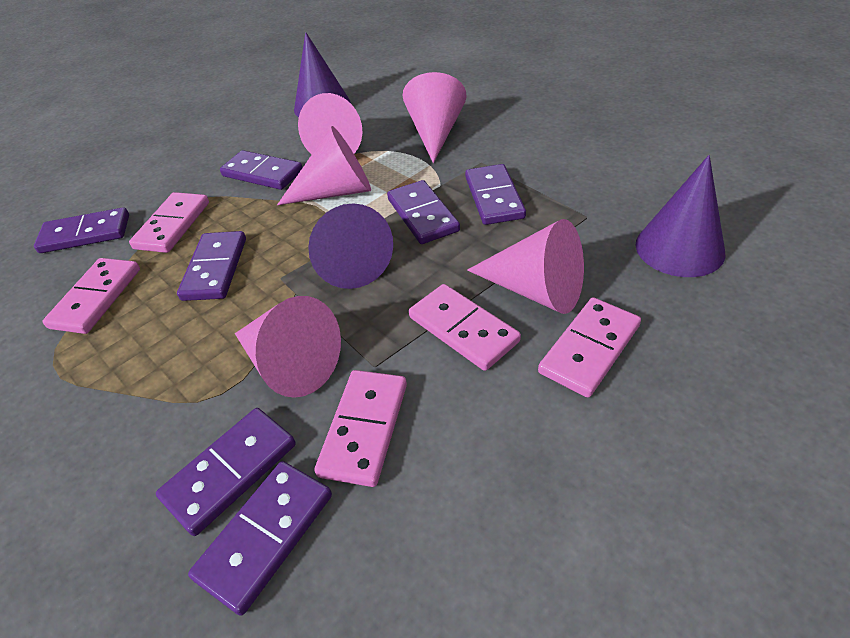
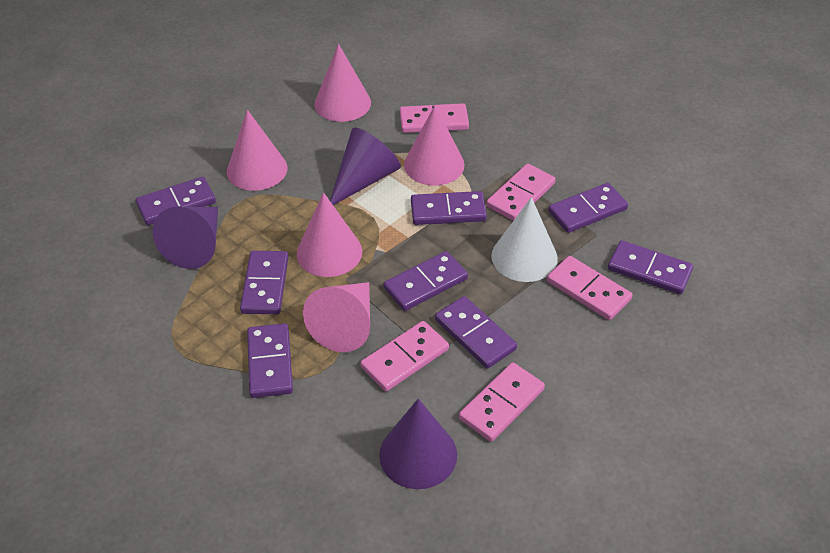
purple domino: [34,207,129,253] [156,408,296,536] [177,231,246,301] [188,461,332,615] [220,150,303,190] [387,180,460,244] [465,164,526,225] = 7 -> [135,177,216,225] [240,251,289,314] [247,323,293,398] [384,251,468,311] [411,191,487,225] [435,296,517,369] [548,183,628,233] [608,240,693,295] = 8
white cone: none = 0 -> [491,197,558,282] = 1

